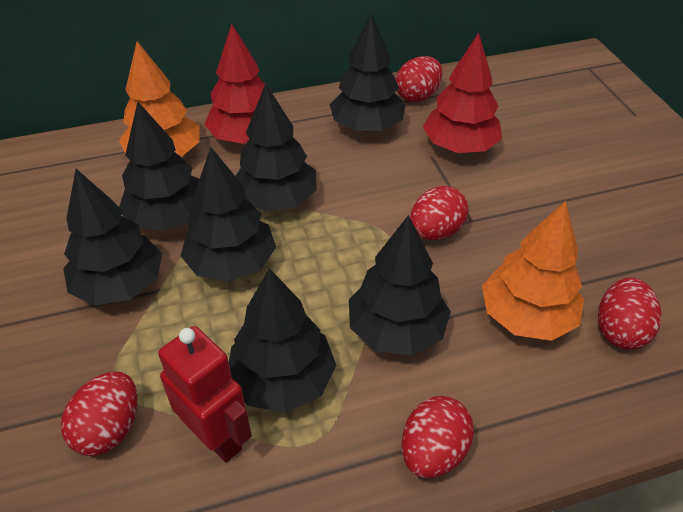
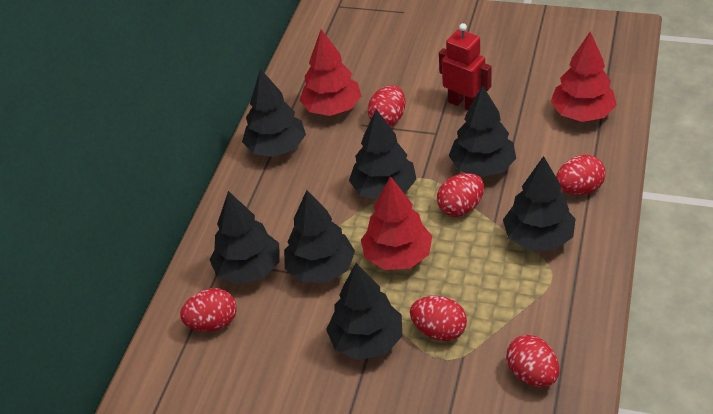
orange tree: [119,41,199,157] [482,201,584,341] = 2 -> none = 0
red egg: [61,372,137,456] [396,56,442,102] [402,396,474,478] [410,186,469,240] [598,277,661,350] = 5 -> [180,288,237,332] [368,85,406,126] [410,296,467,341] [437,173,484,217] [506,335,559,387] [556,155,606,195] = 6
red tree: [204,24,272,144] [423,32,502,153] = 2 -> [299,29,361,116] [361,176,432,270] [550,32,617,122] = 3

